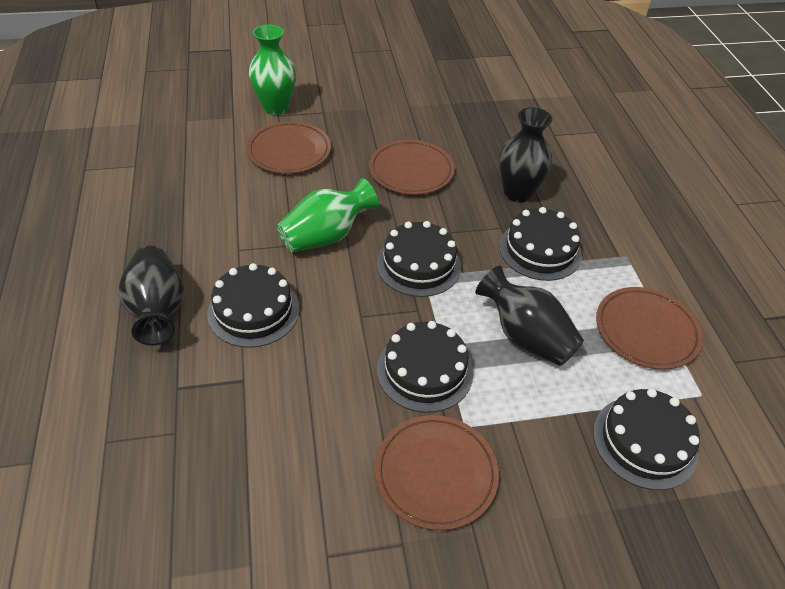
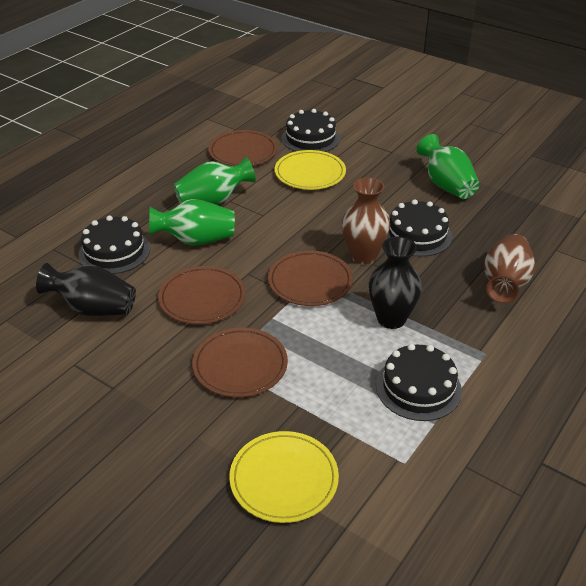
black cake: [207,263,300,348] [377,221,461,297] [377,321,473,413] [499,207,582,281] [593,389,700,490] = 5 -> [79,215,150,274] [282,109,340,152] [376,344,462,421] [387,199,452,257] = 4
black vase: [118,246,184,346] [475,265,584,366] [499,107,552,203] = 3 -> [36,263,136,316] [369,236,422,329] = 2
brown vase: none = 0 -> [342,177,390,264] [484,234,535,304] = 2
green vase: [249,24,296,115] [277,178,379,252] = 2 -> [149,199,235,246] [173,157,256,205] [417,134,479,199] = 3
yellow plate: none = 0 -> [229,431,339,523] [275,150,346,190] = 2

